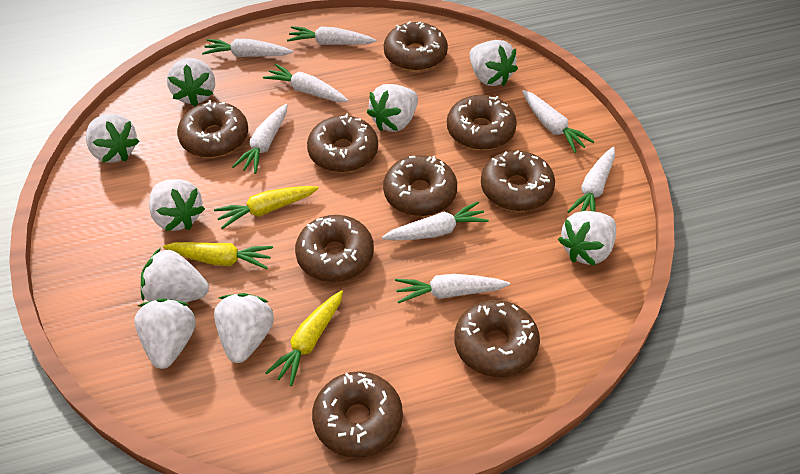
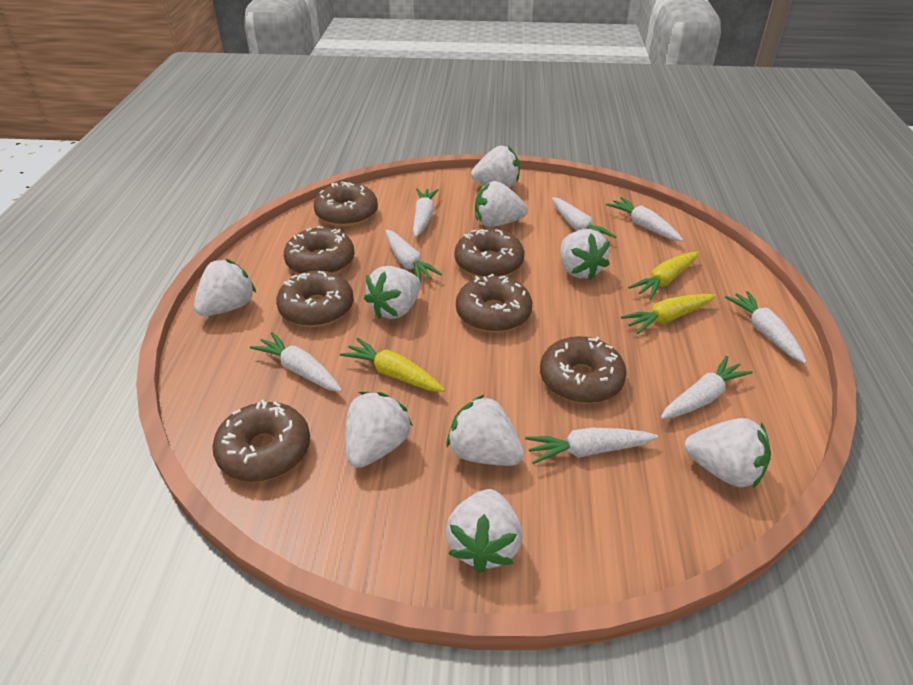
brown donut: [177,100,248,158] [295,215,374,282] [307,114,378,173] [312,371,403,458] [383,155,457,216] [384,21,448,71] [447,95,517,150] [454,300,540,377] [481,151,555,211] = 9 -> [212,400,310,482] [276,271,354,327] [284,226,355,274] [314,182,378,227] [454,229,524,277] [456,274,532,333] [540,336,627,404] = 7

